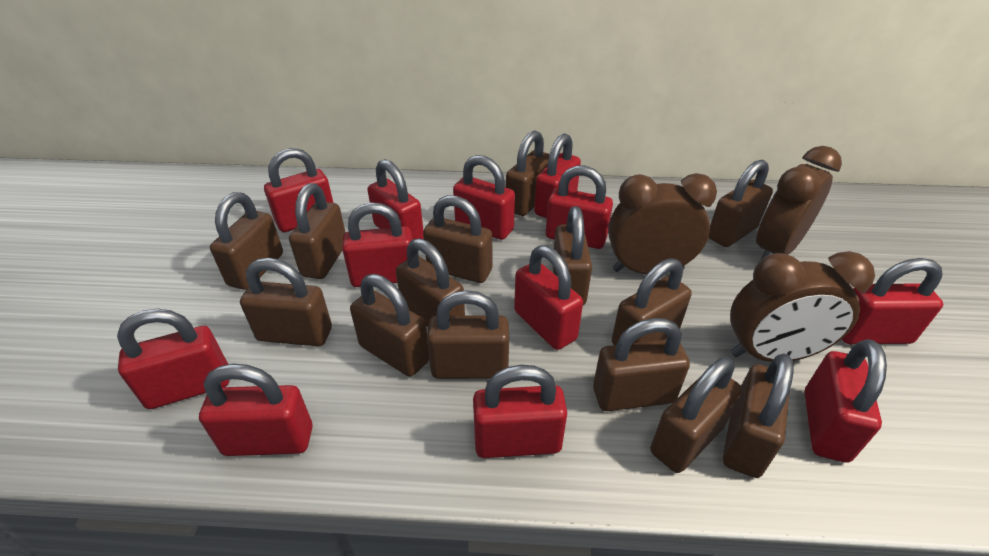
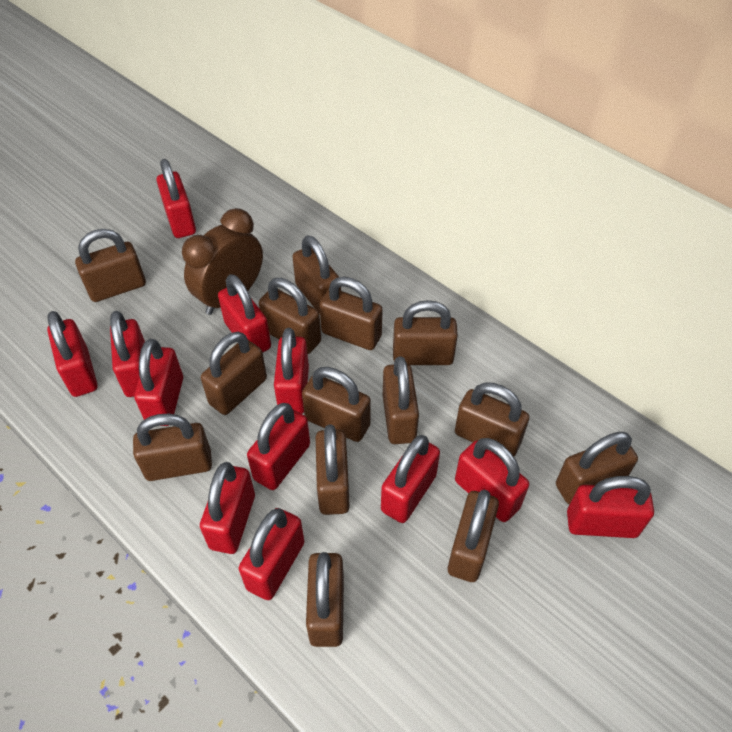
brown clock: [608,173,717,274] [730,251,875,362] [756,146,842,261] = 3 -> [182,208,263,315] = 1

